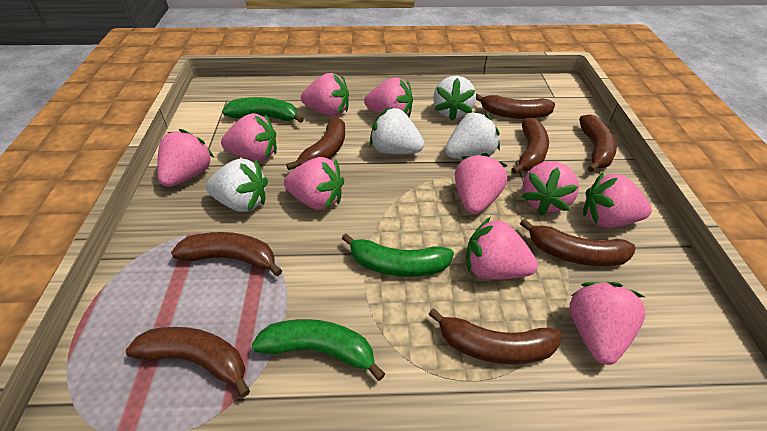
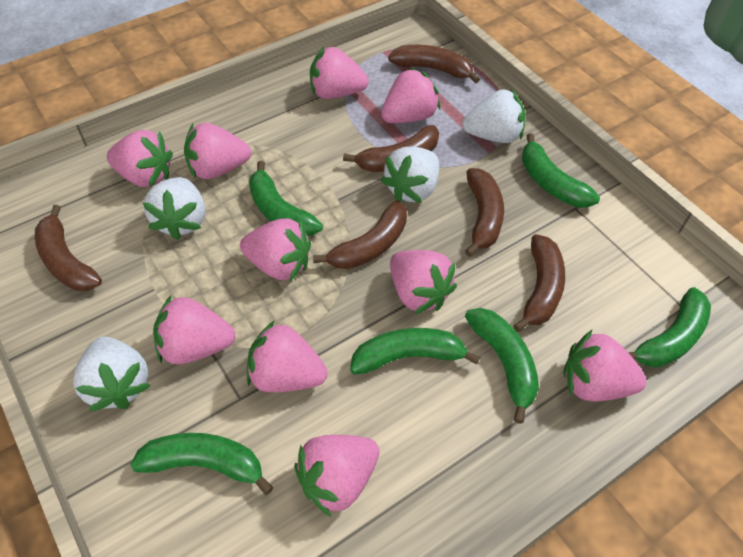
brown banana: [126,327,250,398] [171,232,282,276] [286,117,345,170] [428,308,562,365] [476,93,555,119] [511,117,549,174] [520,219,636,266] [579,114,617,172] = 8 -> [35,205,102,291] [313,201,407,269] [343,125,439,172] [388,45,480,83] [465,168,504,257] [513,234,565,332] = 6
green banana: [222,97,304,123] [252,319,385,381] [342,233,454,277] = 3 -> [130,433,273,495] [249,161,323,236] [350,328,480,375] [465,308,539,424] [522,133,600,208] [628,287,711,367] = 6

